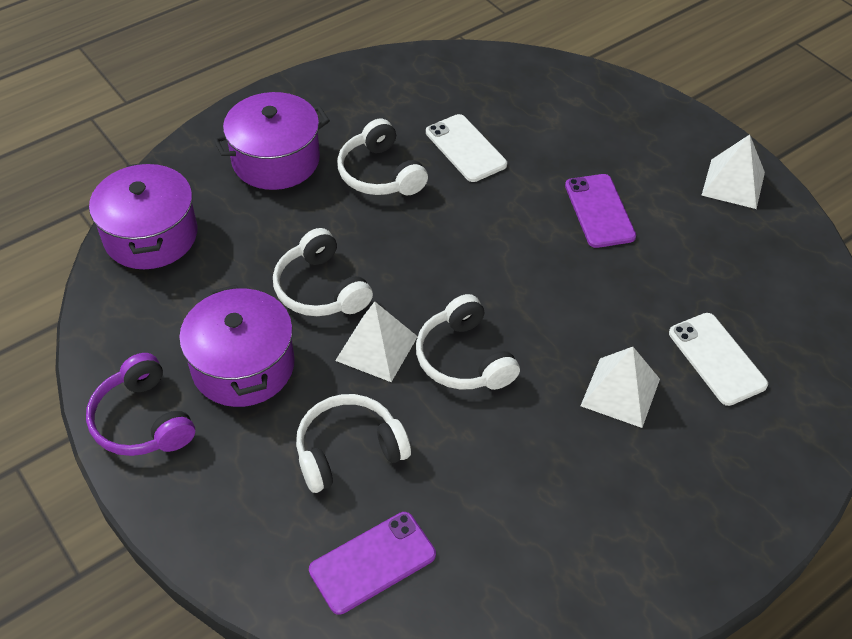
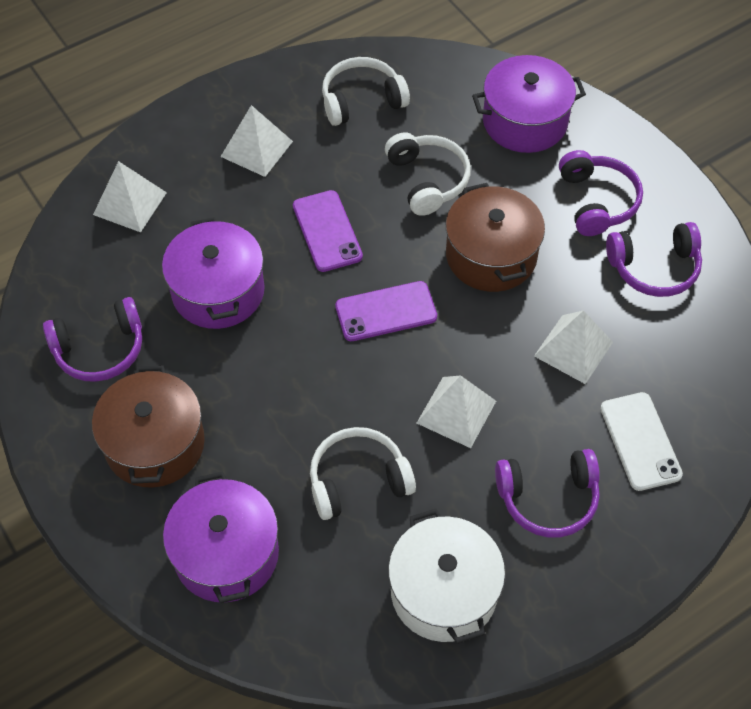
brown pot: none = 0 -> [92,365,205,488] [446,183,545,292] = 2
purple headphones: [86,353,195,456] = 1 -> [43,297,142,382] [495,449,600,538] [559,150,643,236] [606,222,702,297] = 4
white headphones: [273,228,373,316] [296,394,411,493] [337,119,428,195] [416,294,520,390] = 4 -> [310,427,416,520] [322,57,410,126] [385,132,471,216] = 3
white phone: [426,114,507,182] [669,313,768,406] = 2 -> [600,392,683,491] = 1
white pot: none = 0 -> [388,509,505,644] = 1
white pyramid: [335,302,418,382] [581,347,660,428] [701,134,765,209] = 3 -> [93,161,167,232] [221,105,293,177] [417,375,496,448] [534,310,613,384] = 4

